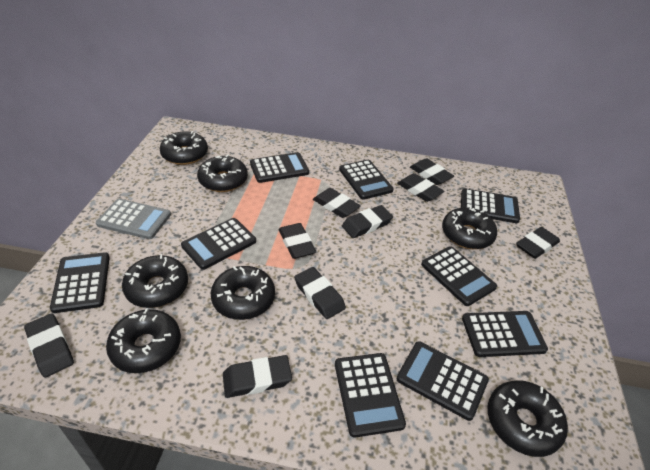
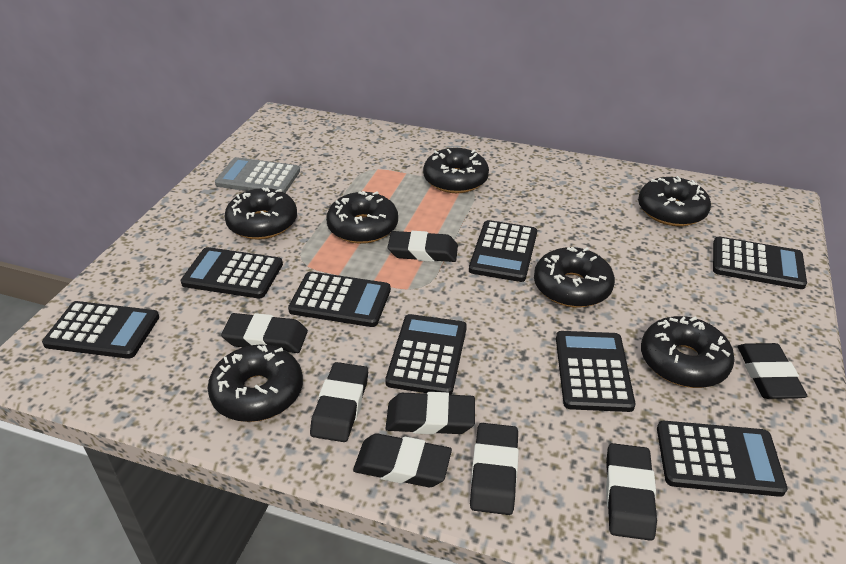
black calculator: [50,252,110,313] [181,218,256,270] [250,152,309,183] [335,353,406,438] [339,160,394,200] [396,341,489,421] [421,246,497,306] [461,188,520,223] [462,311,548,357] = 9 -> [42,301,159,359] [181,247,283,299] [288,272,391,327] [385,314,467,395] [469,220,537,282] [556,331,635,412] [657,421,787,497] [713,237,807,289] = 8
black eraser: [24,314,74,378] [223,355,292,398] [279,223,316,259] [294,267,346,319] [313,188,361,218] [342,205,393,238] [397,173,444,202] [410,158,454,185] [516,227,560,259] = 9 -> [221,313,308,353] [310,362,368,442] [353,433,452,487] [386,392,475,435] [388,231,458,262] [470,423,519,515] [606,443,657,541] [738,343,807,399] = 8

